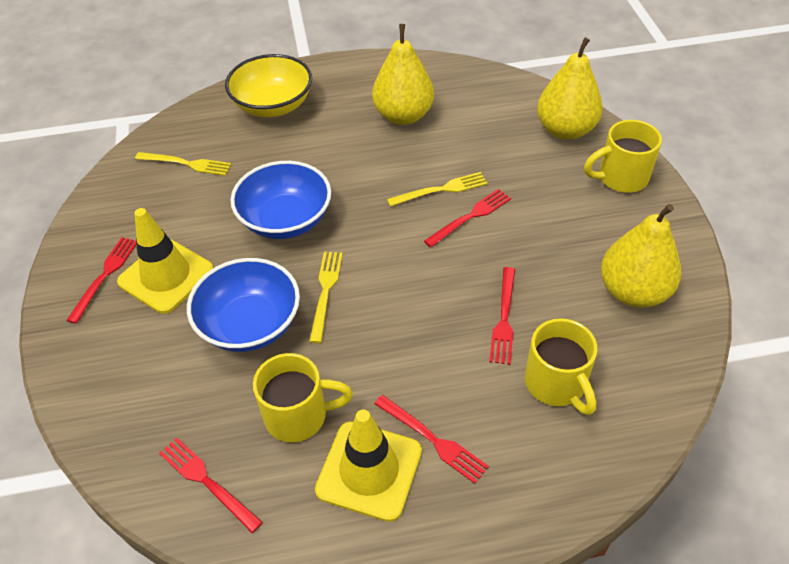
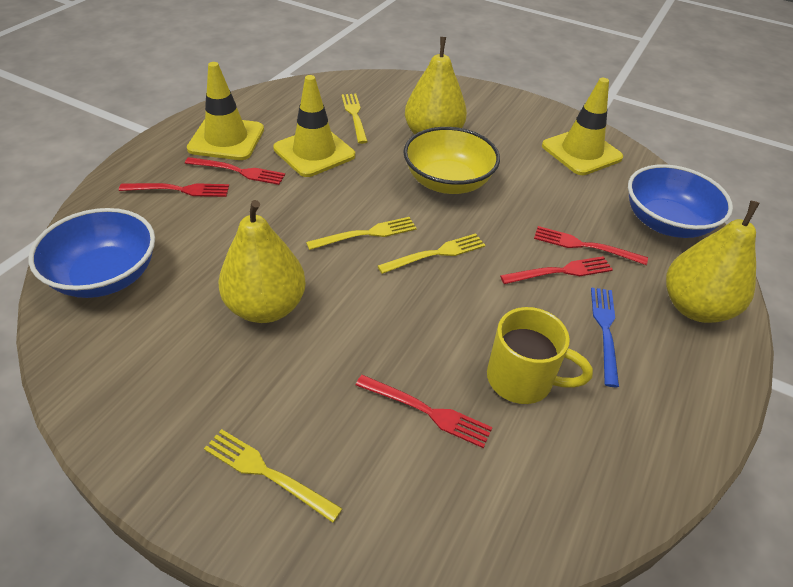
blue fork: none = 0 -> [591,287,619,387] = 1
yellow fork: [135,152,231,176] [309,252,343,343] [387,172,488,206] = 3 -> [204,429,343,523] [306,217,417,250] [342,94,368,144] [378,233,485,274] = 4
yellow mug: [253,353,353,442] [525,318,598,415] [584,120,662,193] = 3 -> [487,307,593,404] = 1
yellow traffic cone: [117,208,213,314] [315,409,422,522] = 2 -> [187,62,264,160] [273,75,355,177] [542,78,623,175] = 3

